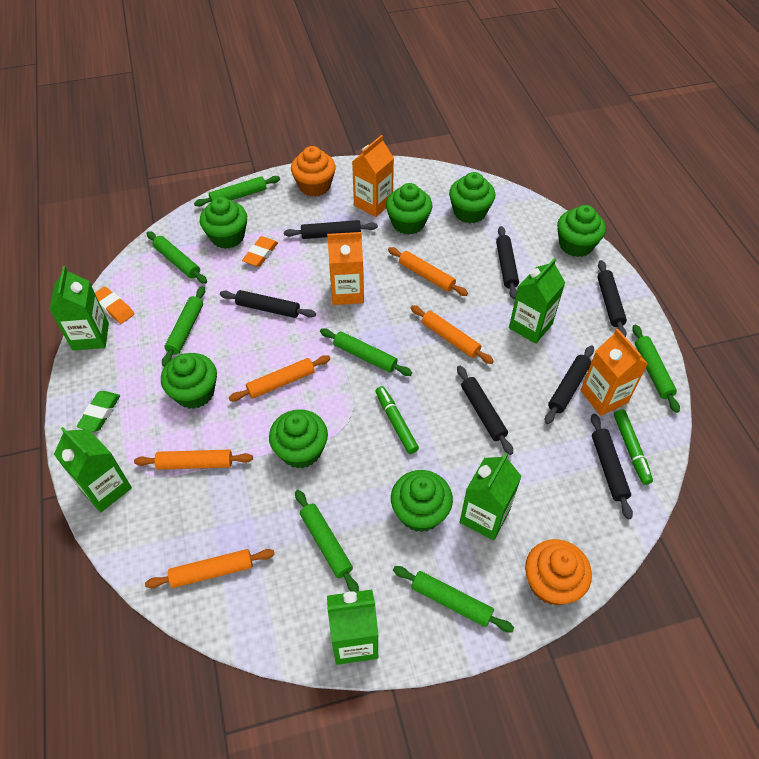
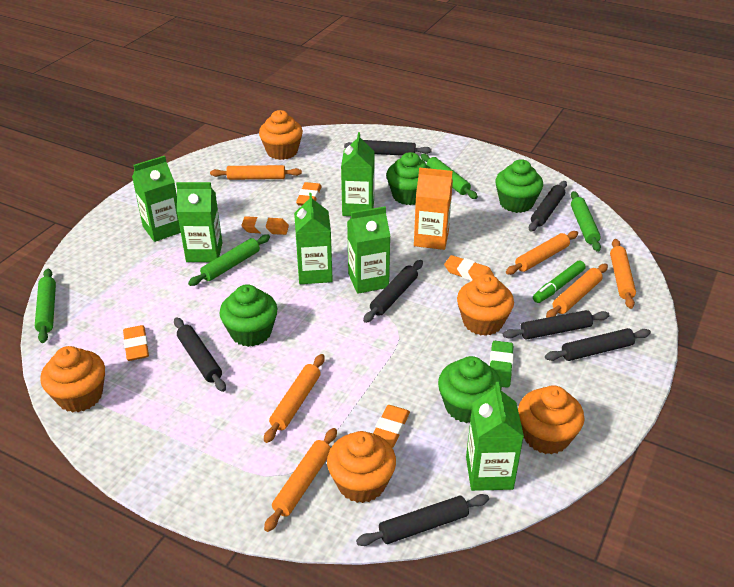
green carton: [49,266,109,351] [54,427,132,512] [327,590,378,665] [460,453,522,540] [509,258,565,344] = 5 -> [132,156,181,242] [176,182,222,262] [294,193,333,284] [341,132,375,216] [347,206,390,294] [466,382,524,491] = 6
green cupcake: [161,353,217,409] [200,197,247,249] [269,409,328,468] [386,183,432,235] [391,470,453,532] [449,172,495,223] [557,205,606,257] = 7 -> [219,284,277,347] [386,152,431,205] [438,356,502,423] [495,159,543,213] = 4
green marker: [376,386,419,454] [614,409,653,485] = 2 -> [533,261,586,303] = 1
green rolling pin: [146,231,207,284] [162,286,205,367] [194,176,280,207] [295,490,359,592] [320,328,412,376] [393,566,514,632] [632,325,680,413] = 7 -> [35,269,56,343] [188,235,270,286] [421,154,478,199] [571,191,601,252] = 4
orange carton: [327,232,364,305] [352,135,394,217] [580,329,648,416] = 3 -> [414,167,453,250] = 1
orange cupcake: [291,146,336,197] [525,539,592,605] = 2 -> [40,346,105,413] [259,110,303,160] [327,431,396,503] [457,274,514,336] [518,385,584,455] = 5
orange eraser: [95,287,134,324] [242,236,278,267] = 2 -> [123,325,149,361] [241,216,289,235] [296,182,321,206] [373,405,410,448] [444,255,494,281] = 5
orange rolling pin: [134,450,253,470] [145,549,275,588] [229,355,330,402] [388,247,468,296] [411,305,494,364] = 5 -> [210,165,302,180] [264,354,325,443] [264,428,337,532] [506,231,578,275] [546,264,608,318] [610,239,636,309] = 6

